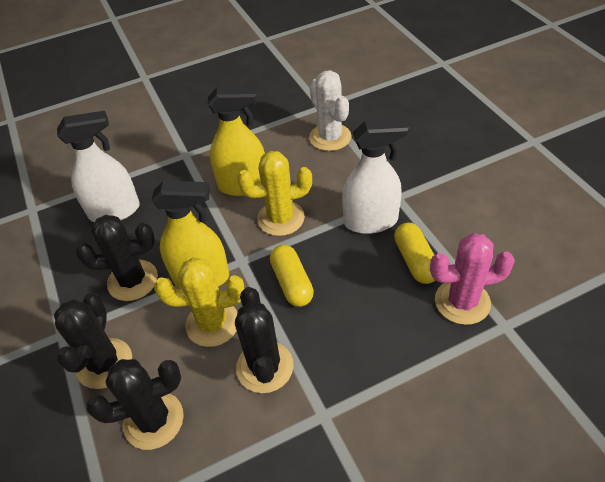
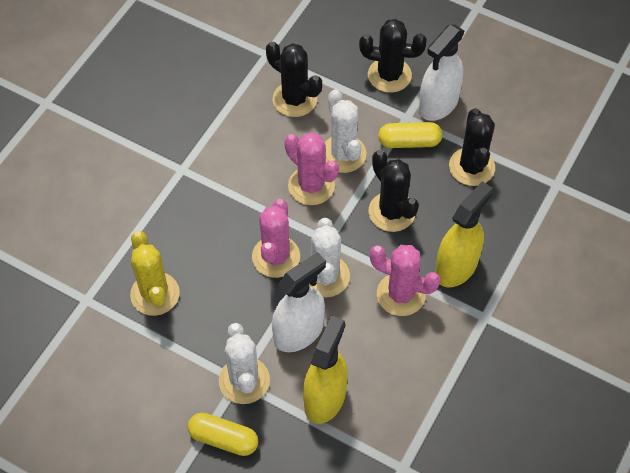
pink cactus: [430,233,515,325] = 1 -> [252,199,300,278] [284,132,339,205] [370,245,441,316] = 3
white cactus: [309,70,351,151] = 1 -> [219,323,270,404] [309,218,350,297] [325,90,366,173] = 3
yellow cactus: [154,258,244,347] [237,151,312,236] = 2 -> [130,231,180,316] = 1

